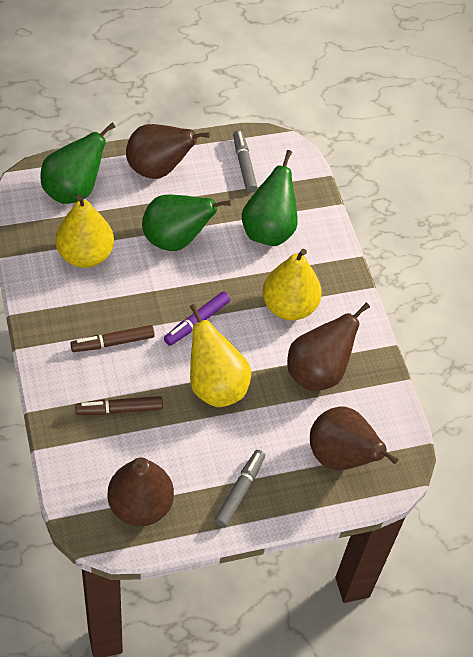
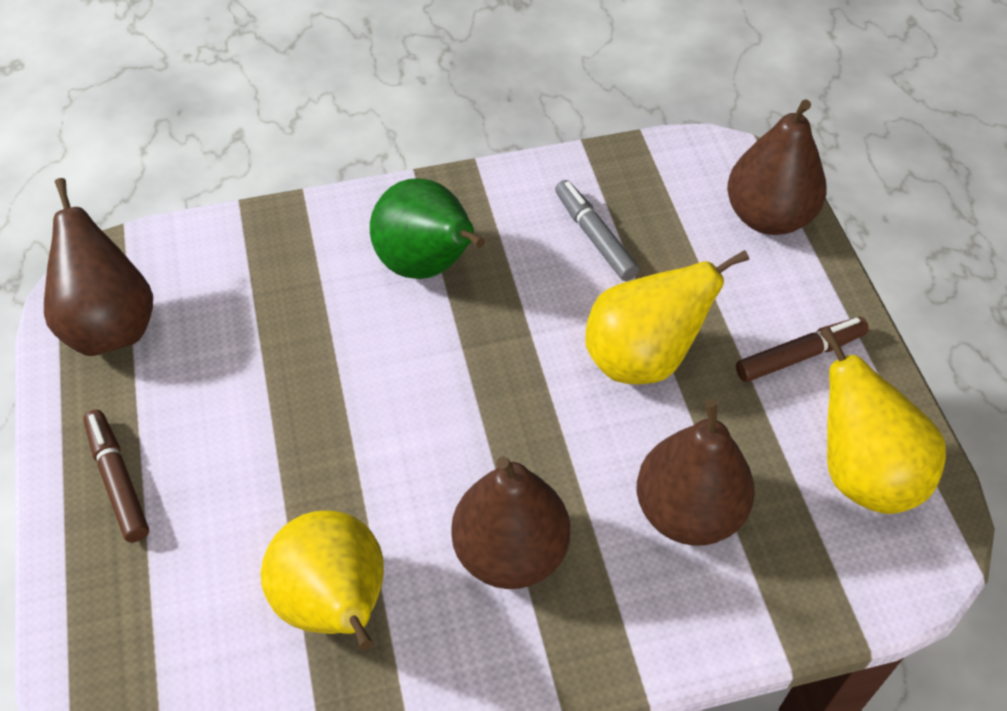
green pear: [40,123,115,204] [142,194,231,251] [242,150,298,246] = 3 -> [370,178,485,279] = 1
grey marker: [215,450,265,528] [233,130,258,193] = 2 -> [555,180,639,281] = 1
purple marker: [164,291,230,346] = 1 -> none = 0

